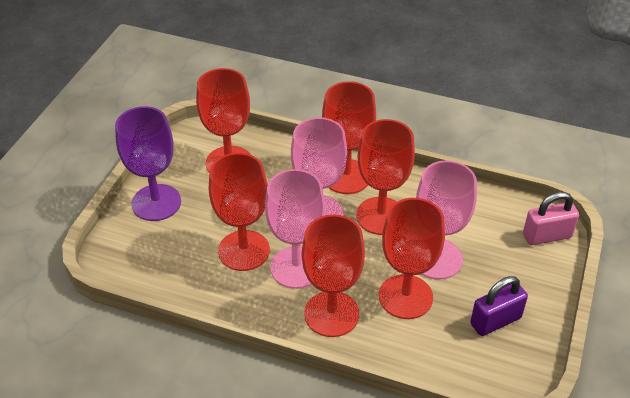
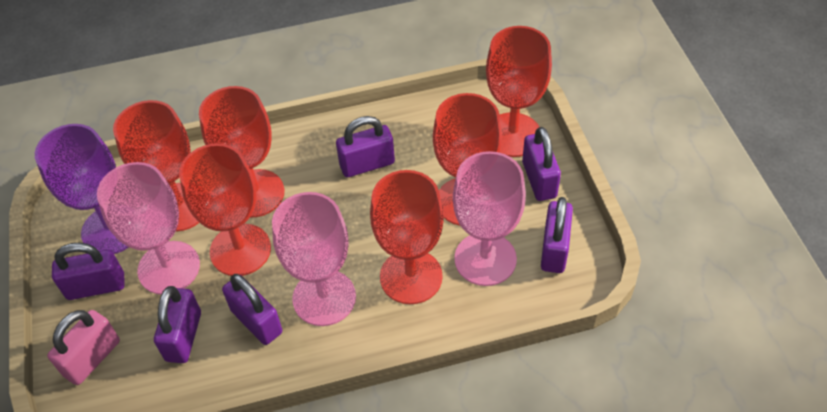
purple padlock: [470,276,528,336] = 1 -> [52,243,125,300] [154,286,201,363] [222,274,282,345] [336,116,395,177] [522,127,561,201] [541,197,573,273] = 6

